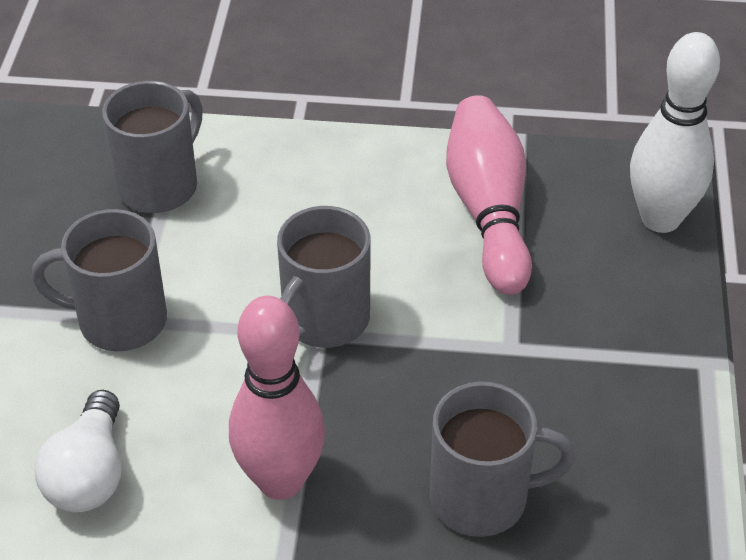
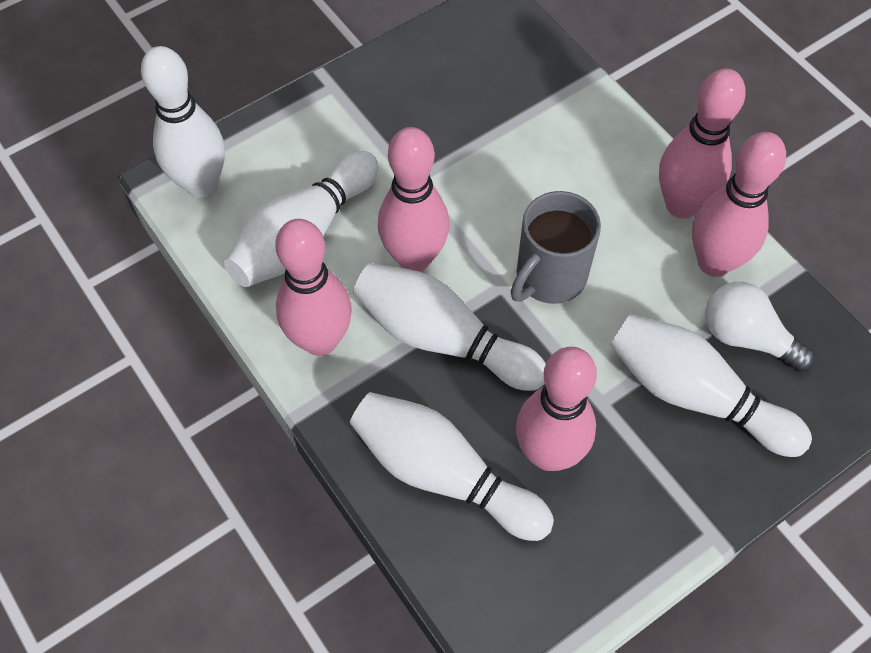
grey mug: [32,209,167,351] [102,81,203,213] [277,206,371,348] [430,382,575,537] = 4 -> [511,191,601,304] = 1
pink bowling pin: [229,296,325,500] [446,95,532,295] = 2 -> [275,219,352,356] [378,127,450,272] [516,347,597,471] [659,68,746,218] [692,132,786,277] = 5
white bowling pin: [630,32,720,233] = 1 -> [141,46,225,198] [224,151,379,287] [350,392,554,541] [353,263,546,391] [610,314,812,457] = 5

